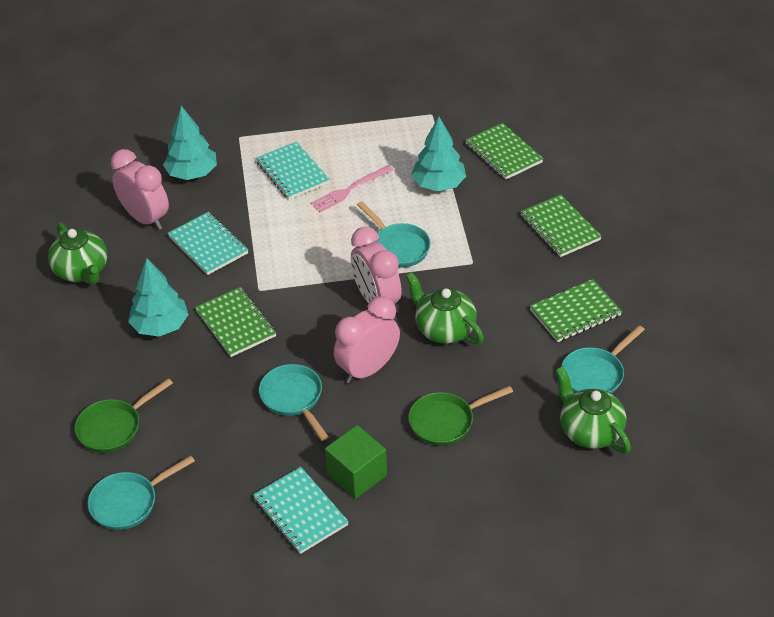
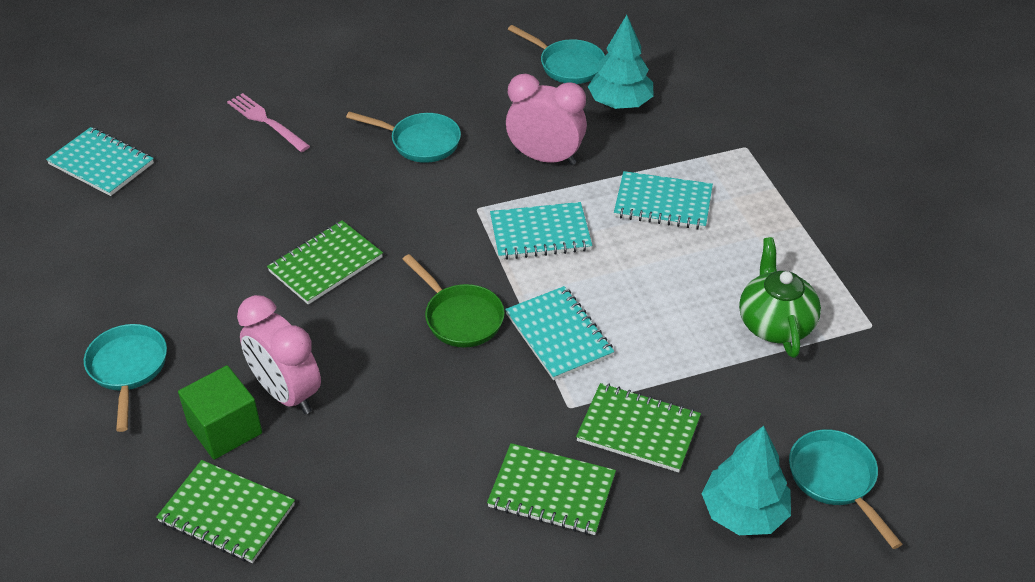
green pan: [75,378,173,453] [408,386,513,446] = 2 -> [402,254,505,348] = 1
green teapot: [48,222,107,285] [405,272,484,344] [555,367,631,454] = 3 -> [739,237,821,358] = 1
pink clock: [111,149,169,230] [334,296,400,384] [351,227,402,304] = 3 -> [237,295,321,414] [506,74,587,165] = 2
turquoise notebook: [168,212,248,275] [253,467,349,554] [256,142,330,200] = 3 -> [46,127,154,196] [490,202,592,260] [505,286,614,380] [614,171,713,230] = 4
turquoise tree: [128,259,189,337] [163,106,217,180] [411,117,466,191] = 3 -> [588,15,653,109] [701,426,791,535] = 2

